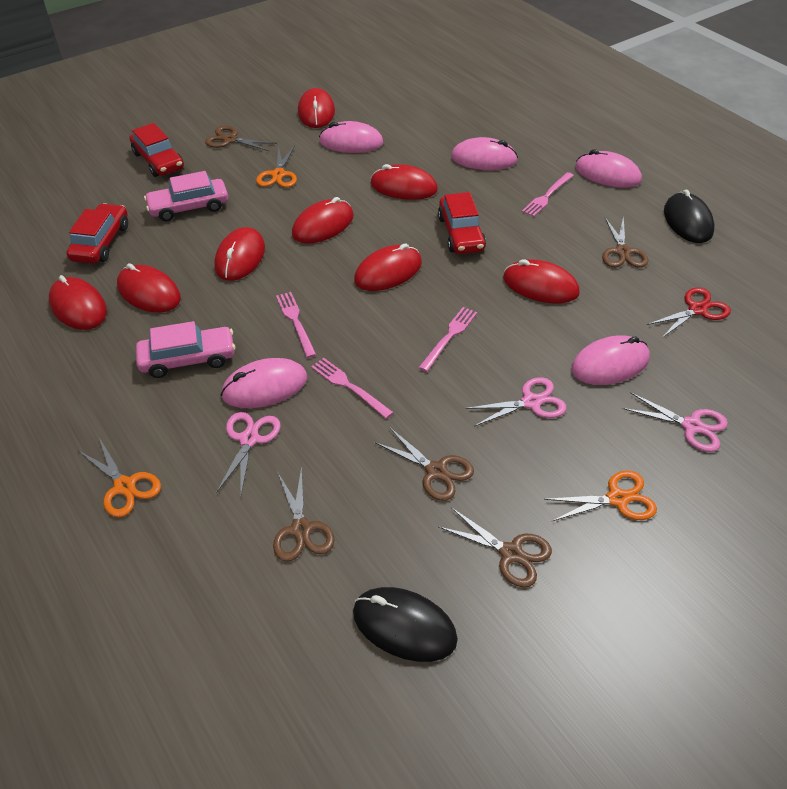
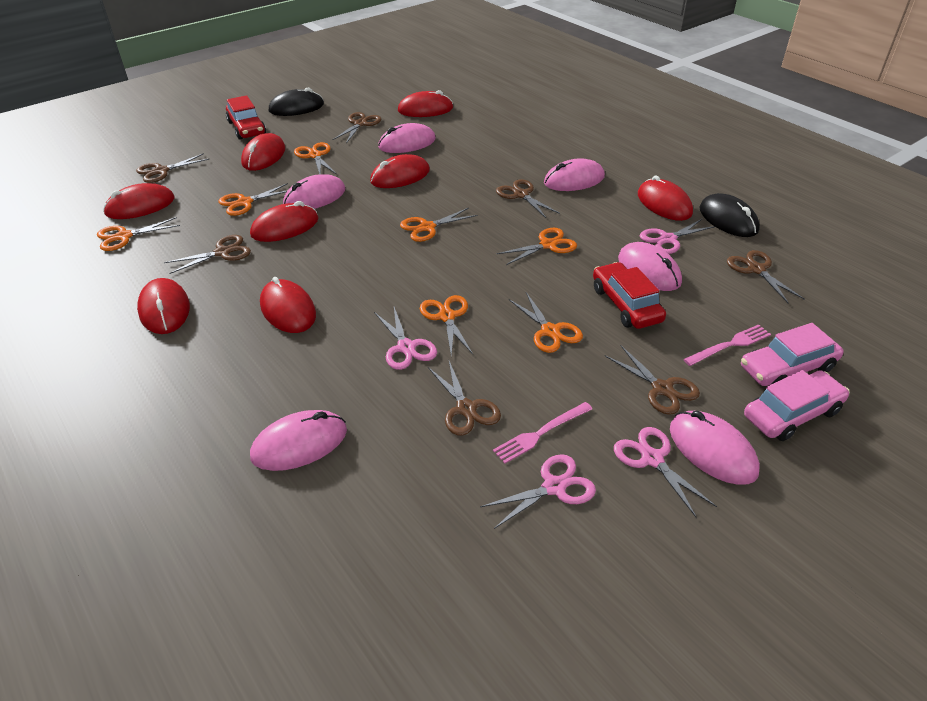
brown scissors: [205,126,277,151] [273,466,335,562] [374,427,474,501] [439,507,552,588] [602,216,648,267] = 5 -> [136,153,209,183] [164,235,251,274] [333,112,381,143] [428,361,501,436] [496,179,560,218] [605,346,700,415] [727,250,805,304] = 7
orange scissors: [79,438,161,518] [256,145,297,188] [544,470,657,521] = 3 -> [97,217,180,251] [218,183,288,216] [294,142,336,174] [400,208,478,242] [420,295,473,356] [496,228,577,265] [508,292,583,353] = 7
pink fork: [276,292,316,358] [311,358,394,419] [418,307,477,372] [522,172,574,217] = 4 -> [493,402,592,464] [683,325,771,366] = 2
pink mouse: [221,358,307,408] [319,121,383,153] [451,137,518,170] [571,335,650,385] [575,149,642,188] = 5 -> [250,410,347,471] [283,174,345,209] [378,123,436,153] [544,158,605,191] [618,242,682,291] [670,411,760,485] = 6
pink scissors: [216,412,281,494] [466,377,566,426] [623,392,728,452] = 3 -> [374,307,437,370] [480,454,596,529] [614,427,717,518] [640,218,716,254] = 4
red car: [66,203,128,264] [130,123,184,177] [438,192,486,254] = 3 -> [226,95,266,140] [593,262,666,329] = 2
red scissors: [647,287,731,338] = 1 -> none = 0

